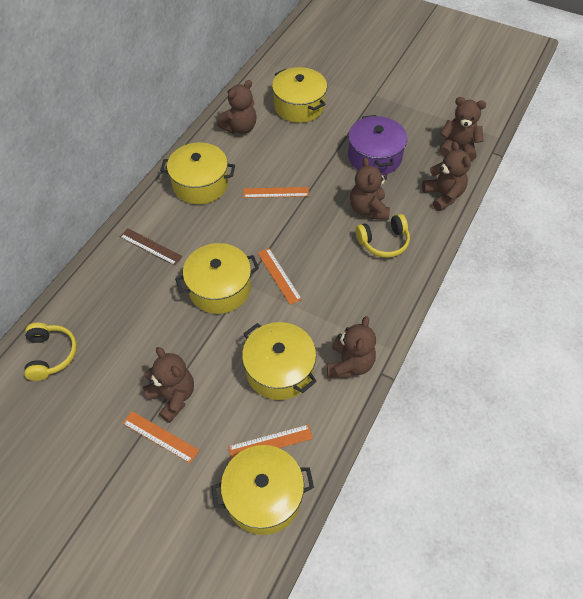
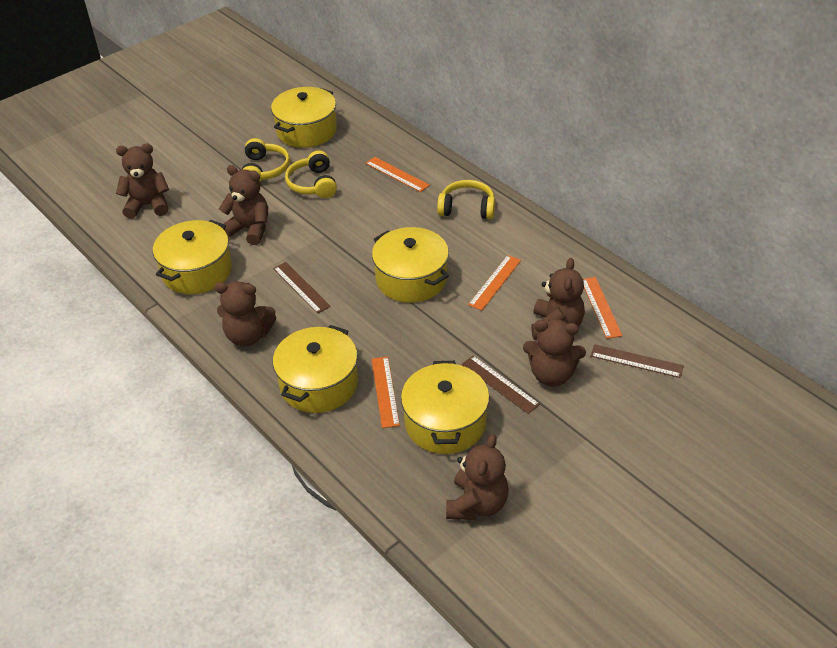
brown ruler: [120,228,183,266] = 1 -> [273,262,331,314] [461,356,540,414] [591,344,684,378] = 3
purple pot: [348,115,407,175] = 1 -> none = 0
yellow headphones: [24,323,77,381] [355,214,410,258] = 2 -> [241,138,290,182] [285,150,337,198] [437,180,495,219] = 3

